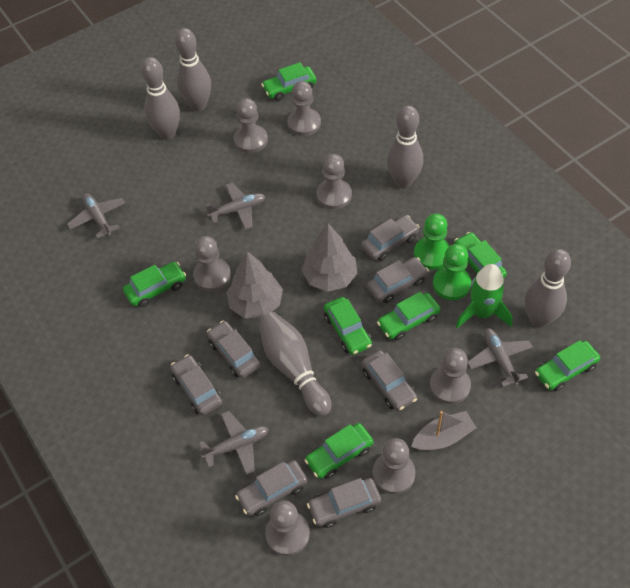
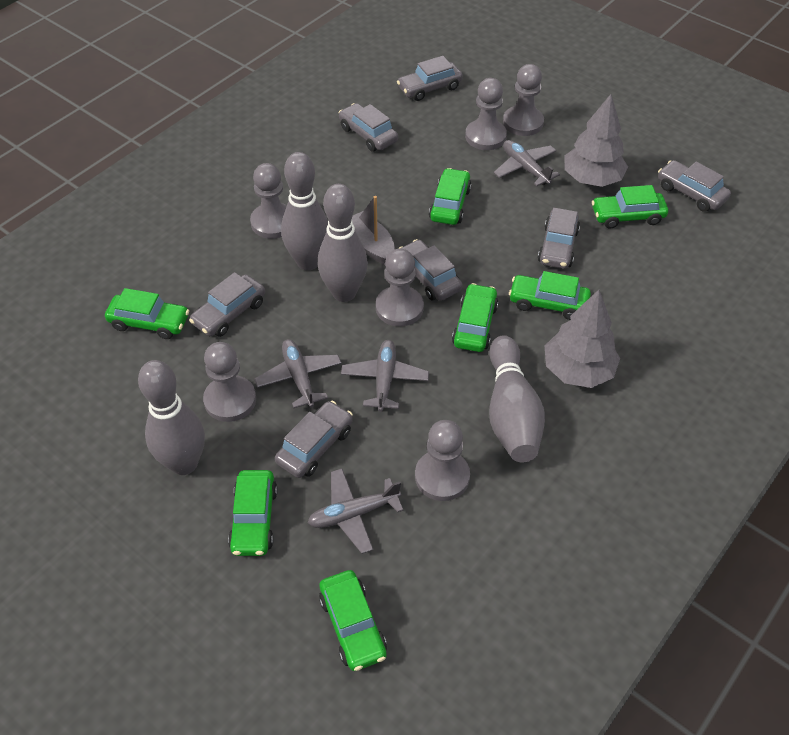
green pawn: [414,214,450,270] [433,244,471,300] = 2 -> none = 0
green rocket: [456,264,512,328] = 1 -> none = 0
grey bowling pin: [141,57,180,140] [175,28,211,111] [259,312,331,416] [387,106,423,188] [525,249,571,328] = 5 -> [138,360,205,475] [281,152,328,270] [318,184,368,302] [489,335,545,462] = 4
grey pawn: [193,236,231,292] [234,98,268,153] [265,500,310,556] [287,81,321,136] [316,154,352,209] [373,438,416,494] [430,348,471,404] = 7 -> [203,342,256,422] [250,163,287,239] [376,249,424,326] [415,420,470,501] [465,78,507,150] [503,64,544,136] = 6

